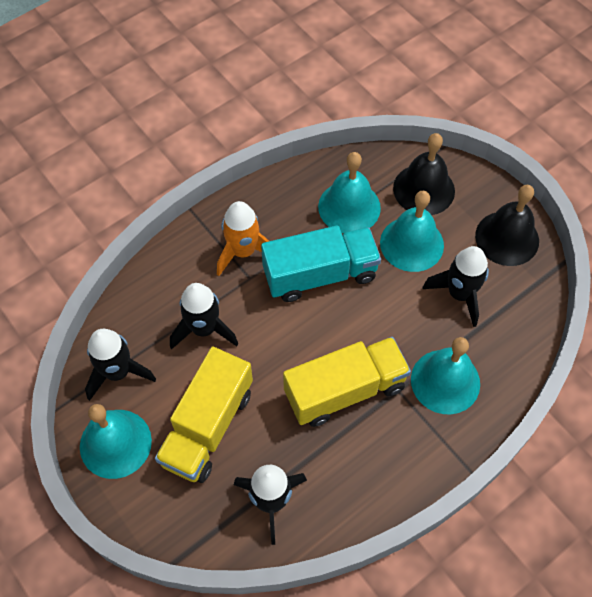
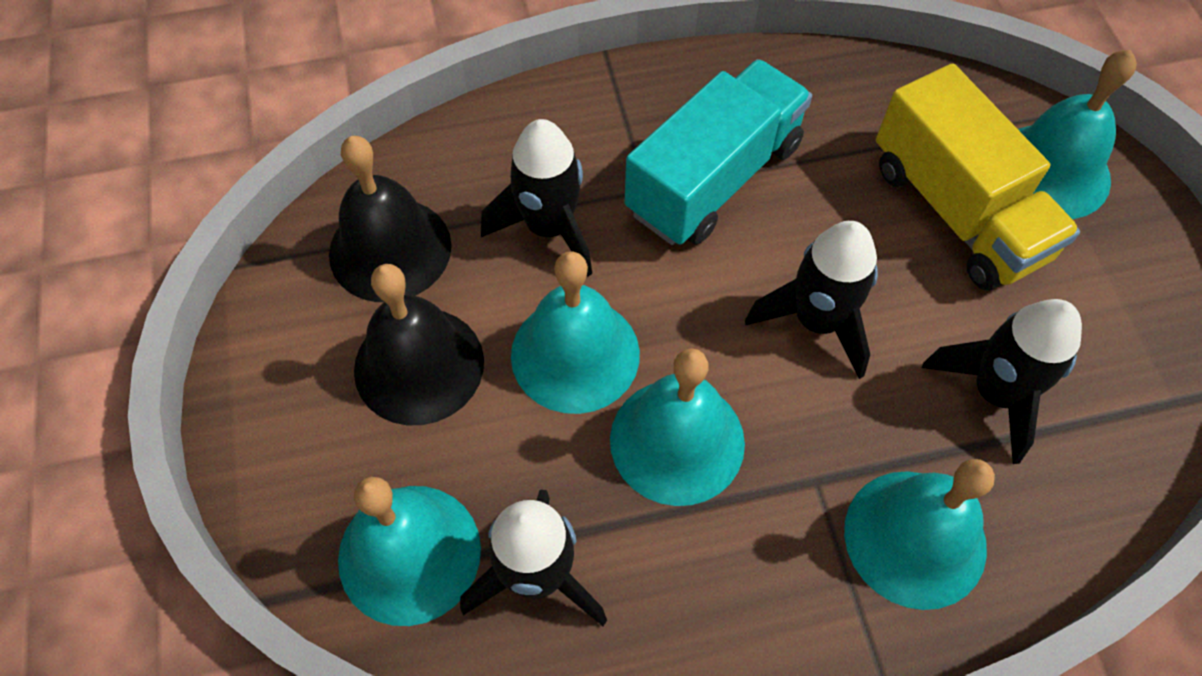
orange rocket: [217,201,269,276] = 1 -> none = 0
turquoise bell: [80,404,152,479] [318,152,381,233] [380,191,444,272] [411,337,480,414] = 4 -> [338,477,481,626] [511,251,640,414] [610,348,745,506] [844,459,995,610] [1018,50,1137,219] = 5
yellow truck: [155,346,253,483] [283,337,411,427] = 2 -> [876,63,1080,290] = 1

